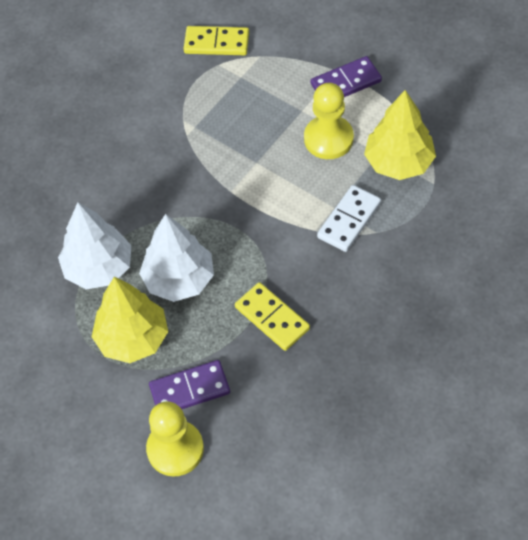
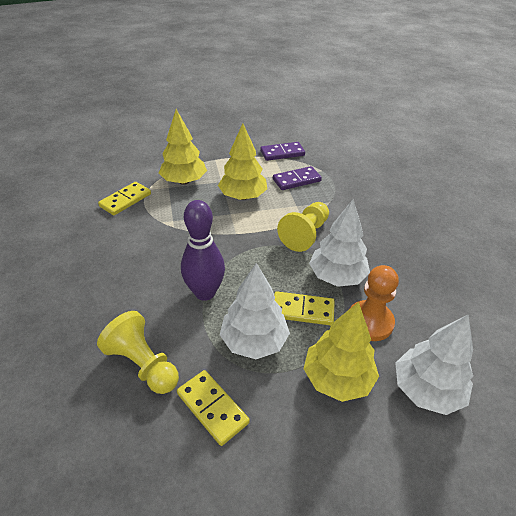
orange pawn: none = 0 -> [350,265,399,341] = 1
purple bowling pin: none = 0 -> [181,200,225,301] = 1
white domino: [317,185,381,252] = 1 -> none = 0
white tree: [58,202,131,289] [139,214,214,302] = 2 -> [220,263,290,359] [309,199,370,287] [395,314,473,415] = 3
yellow domino: [184,26,249,55] [235,282,310,351] = 2 -> [98,182,151,215] [177,370,250,446] [274,291,335,325] = 3
yellow tree: [92,277,168,363] [364,90,436,180] = 2 -> [159,109,207,185] [218,123,267,200] [304,302,379,402] = 3

